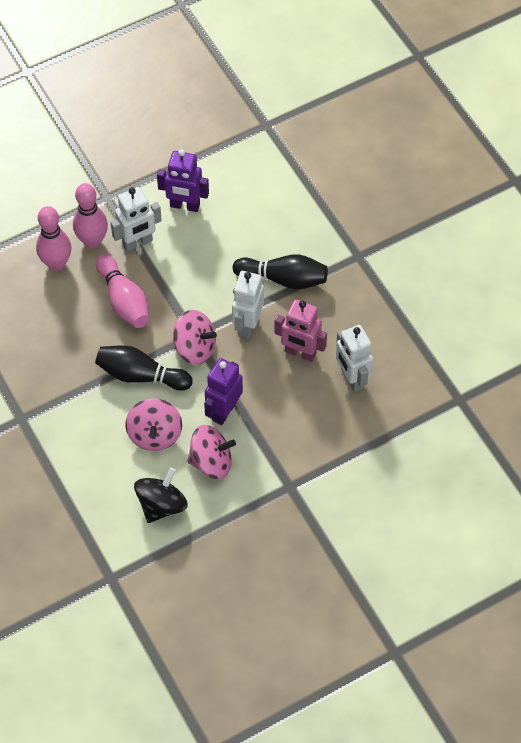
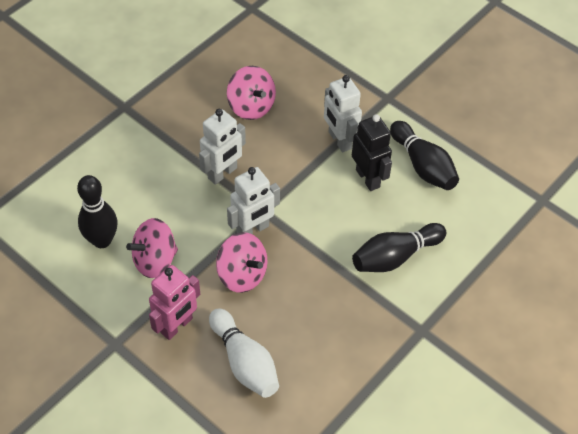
black bowling pin: [95,345,193,391] [233,254,328,290] = 2 -> [77,175,118,248] [352,223,446,272] [390,121,459,190] = 3
black robot: none = 0 -> [352,114,392,191] = 1
black spinning top: [134,468,188,523] = 1 -> none = 0
pink bowling pin: [36,206,71,271] [73,183,108,248] [96,254,149,328] = 3 -> none = 0
purple robot: [157,149,209,212] [204,358,243,425] = 2 -> none = 0
white bowling pin: none = 0 -> [209,308,279,398] = 1

